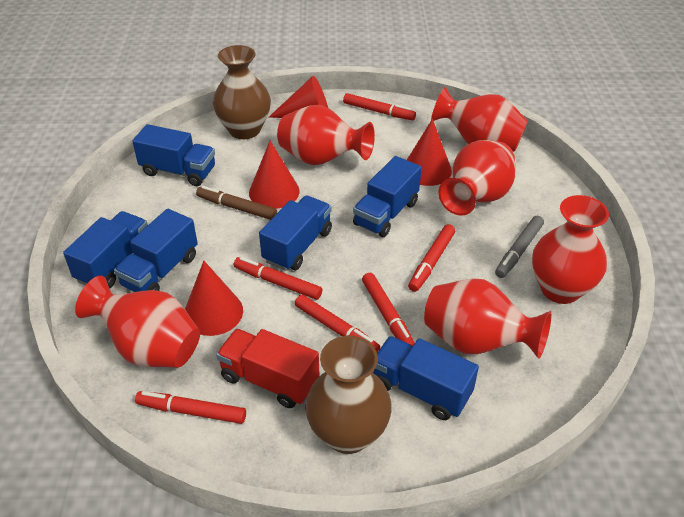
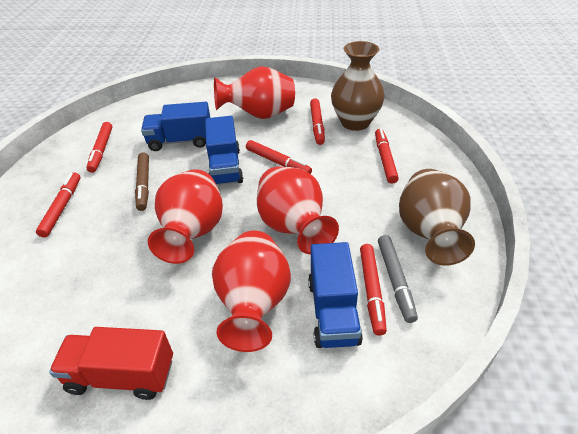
blue truck: [63,211,148,289] [114,209,198,292] [132,124,215,186] [259,195,332,271] [353,156,422,237] [373,336,479,420] = 6 -> [141,102,210,151] [205,116,243,185] [308,242,363,348] = 3
red cone: [185,261,243,336] [249,141,300,209] [269,76,328,118] [407,119,452,186] = 4 -> none = 0
red vase: [75,275,200,368] [277,105,375,165] [424,278,552,359] [431,87,528,152] [438,140,516,215] [532,195,609,304] = 6 -> [148,169,223,264] [212,231,291,352] [214,66,295,119] [257,166,339,254] = 4

